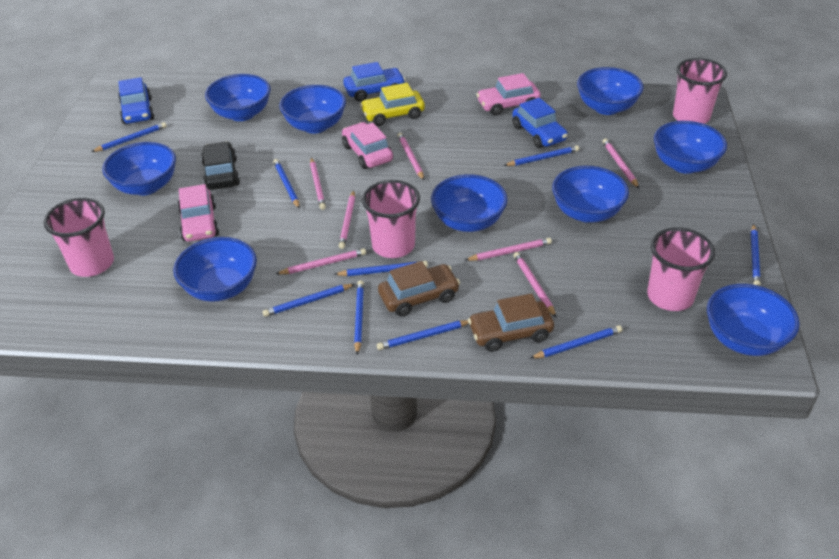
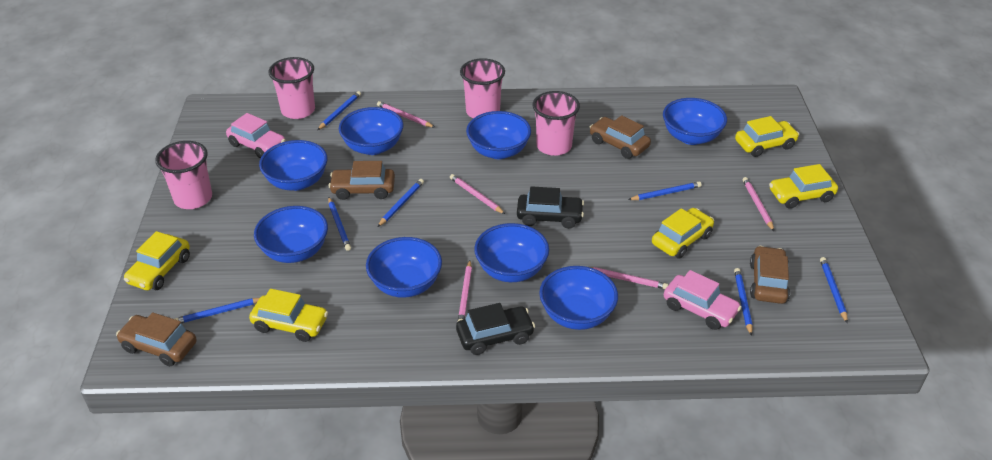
black car: [201,141,240,190] = 1 -> [456,303,535,355] [517,186,584,229] = 2
blue bowl: [102,142,176,195] [173,237,257,302] [205,74,271,121] [279,85,346,133] [431,174,507,232] [552,166,629,223] [577,67,644,115] [654,121,727,174] [707,284,800,356] = 9 -> [254,206,328,263] [259,140,327,191] [339,107,404,155] [366,237,442,298] [466,111,531,159] [474,223,549,282] [539,266,618,330] [663,98,727,145] = 8
blue car: [118,77,154,124] [343,62,406,102] [512,98,568,148] = 3 -> none = 0
blue pencil: [91,122,167,152] [263,284,355,317] [273,159,300,209] [334,261,428,276] [354,281,364,355] [377,320,469,350] [504,145,579,166] [530,325,622,359] [751,224,761,286] = 9 -> [175,298,259,323] [318,91,361,130] [328,197,351,251] [378,179,424,227] [628,181,702,200] [734,268,753,336] [820,257,848,323] = 7
brown car: [378,261,460,316] [468,293,554,352] = 2 -> [116,312,197,366] [329,161,395,200] [590,115,651,159] [750,246,790,304] = 4
pink car: [177,184,219,241] [342,122,393,169] [476,73,541,116] = 3 -> [226,113,286,159] [664,270,742,330] = 2
pink pencil: [276,248,366,274] [310,157,326,210] [339,190,355,249] [397,133,424,180] [465,238,552,261] [513,252,556,317] [602,139,639,188] = 7 -> [377,101,434,127] [450,174,505,214] [458,260,472,321] [590,267,668,289] [743,177,774,231] = 5
yellow car: [360,83,425,126] = 1 -> [124,231,190,290] [249,289,328,342] [652,208,714,258] [735,116,799,157] [769,164,838,209] = 5

